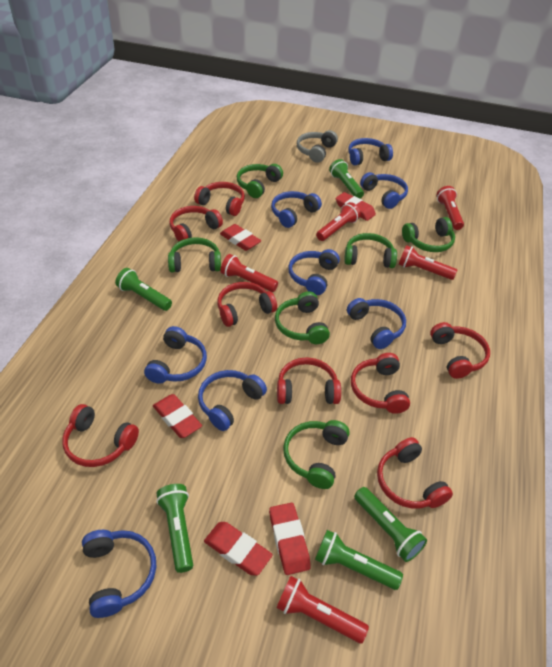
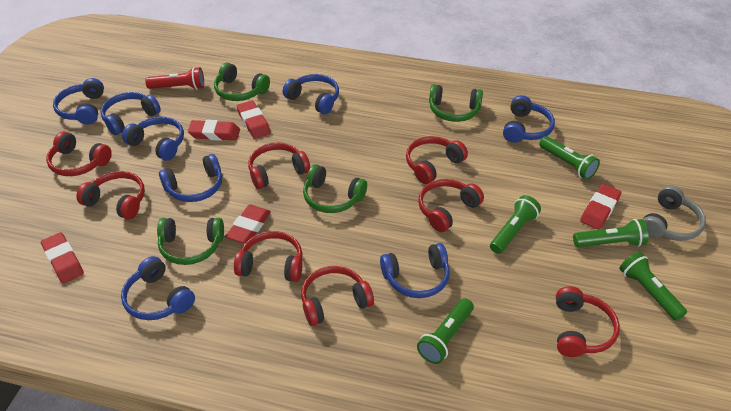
green headphones: [168,237,221,272] [237,164,283,198] [275,291,330,344] [283,420,350,489] [344,233,397,268] [402,217,455,252] = 6 -> [157,218,224,265] [214,63,270,101] [303,164,367,213] [429,84,483,122] = 4
red flashlight: [220,254,278,292] [276,576,369,643] [316,202,361,241] [399,245,457,280] [437,186,464,230] = 5 -> [145,67,204,90] = 1

